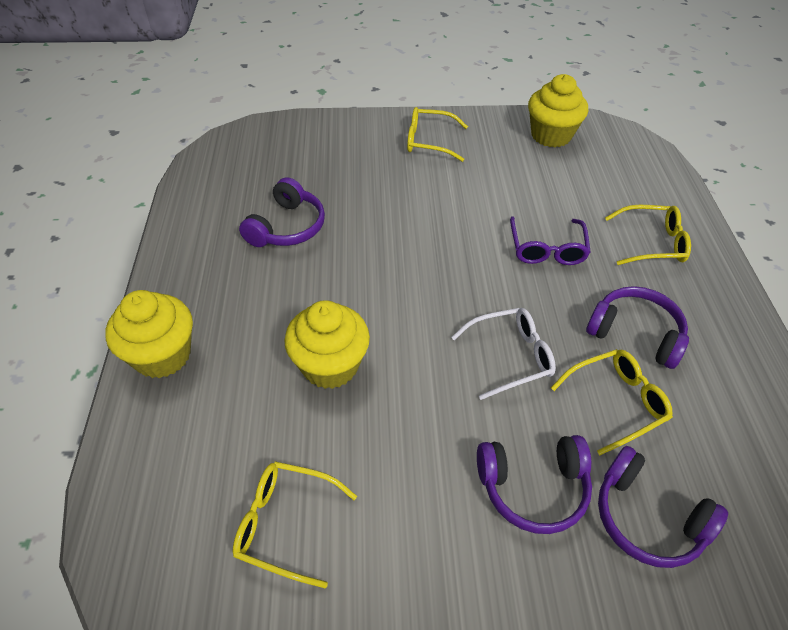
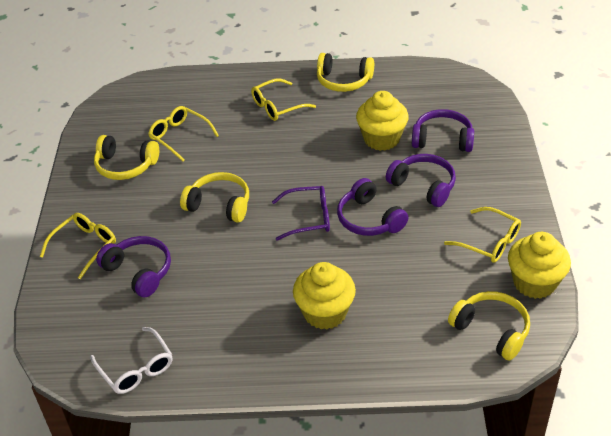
yellow headphones: none = 0 -> [94,135,159,180] [180,172,249,223] [317,53,374,92] [448,291,530,361] = 4

